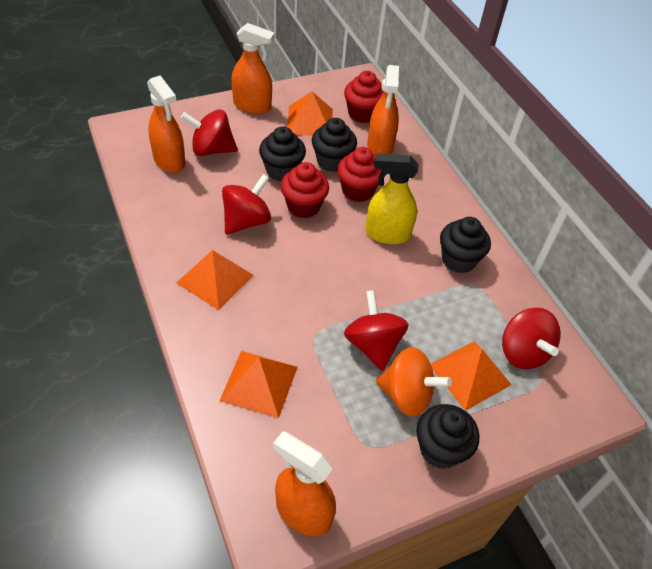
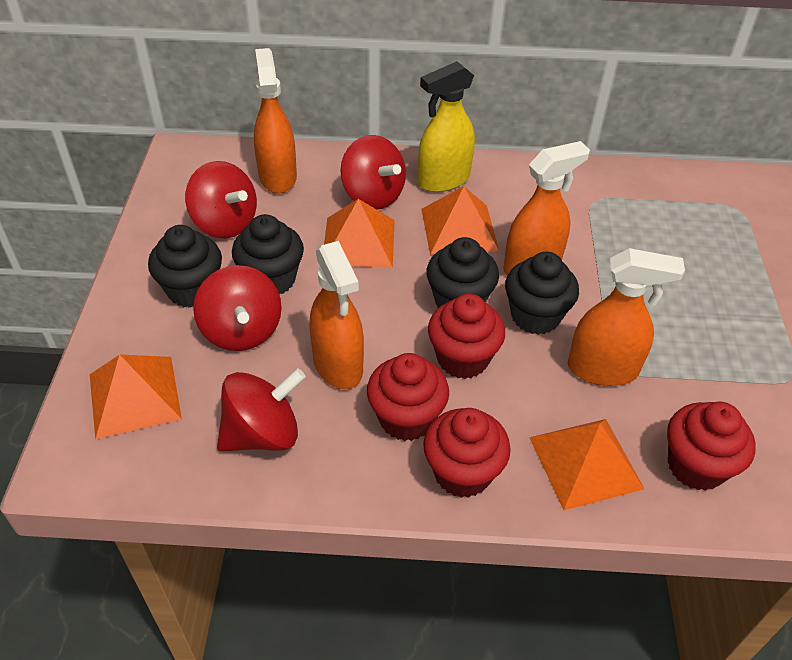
orange spinning top: [376,347,452,417] = 1 -> none = 0
red cupcake: [281,162,329,218] [337,147,382,202] [344,71,384,123] = 3 -> [367,353,449,441] [423,408,511,498] [428,294,505,379] [667,402,756,491] = 4

